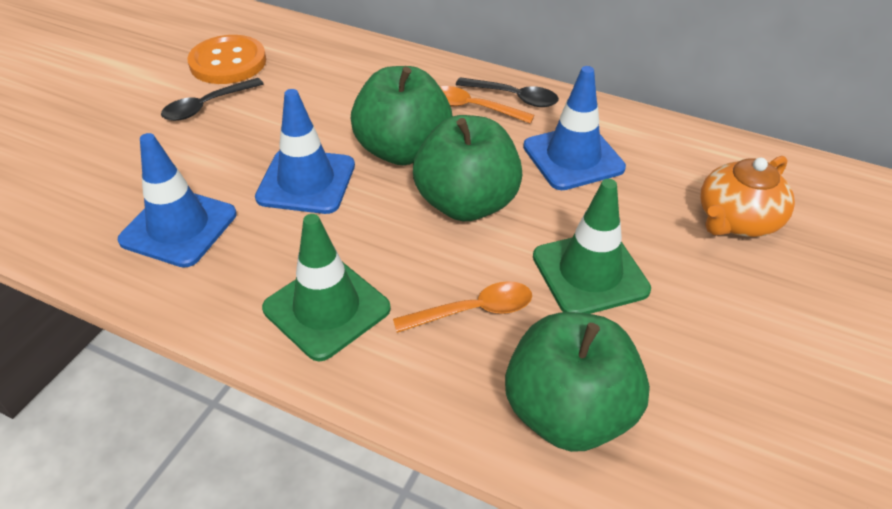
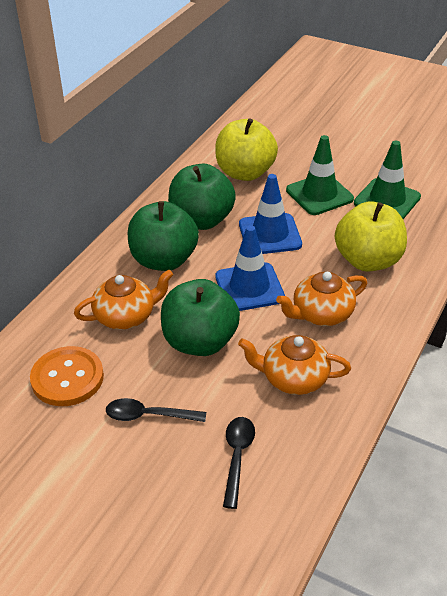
blue traffic cone: [118,133,237,268] [255,89,355,214] [523,66,626,190] = 3 -> [215,225,285,311] [239,174,302,254] = 2
orange spoon: [393,281,532,333] [439,86,535,124] = 2 -> none = 0
orange teapot: [700,156,795,237] = 1 -> [74,270,173,330] [238,335,351,395] [276,272,367,326] = 3
yellow apple: none = 0 -> [215,118,278,181] [335,201,407,272] = 2

